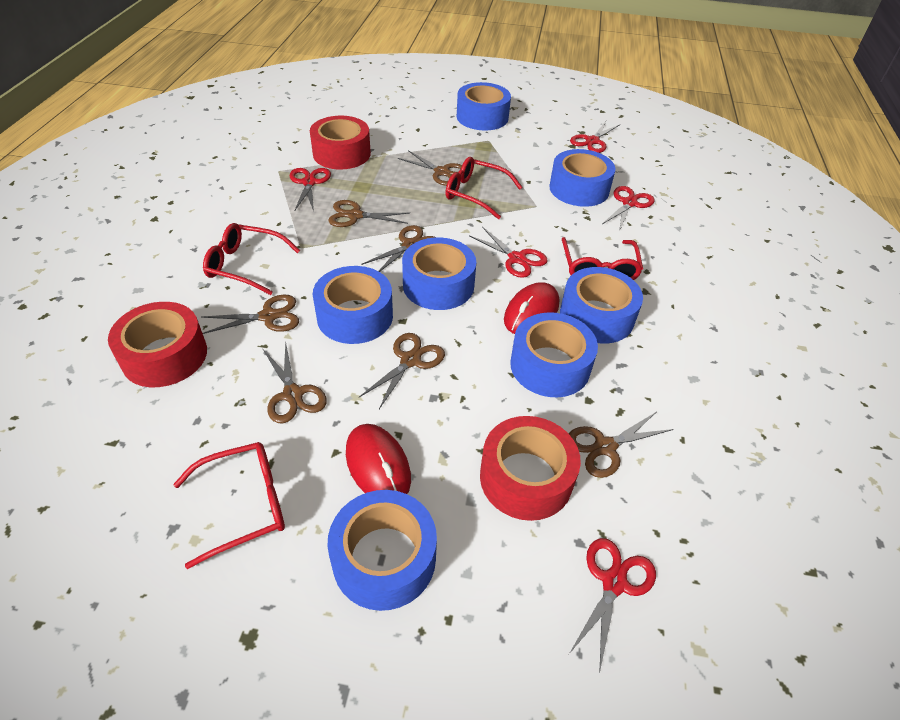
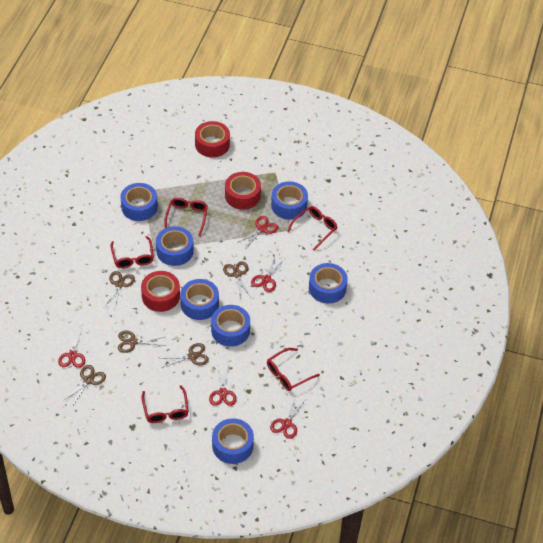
brown scissors: [201,294,299,334] [263,341,327,423] [328,200,410,227] [359,333,445,409] [361,225,437,272] [398,150,462,186] [568,412,674,478] = 7 -> [63,365,106,407] [104,271,135,307] [118,331,165,353] [161,343,209,368] [223,261,251,297] = 5
red glasses: [173,442,285,569] [203,223,300,295] [445,157,523,219] [562,237,643,280] = 4 -> [110,236,154,269] [141,385,189,423] [164,197,208,236] [267,348,320,391] [287,206,337,251] = 5
red mouse: [346,424,411,494] [504,282,559,334] = 2 -> none = 0

